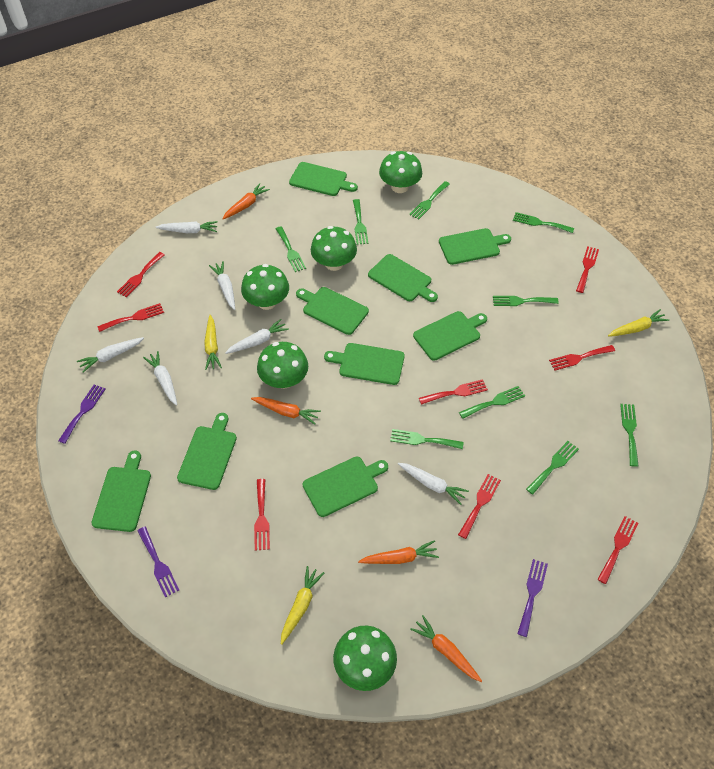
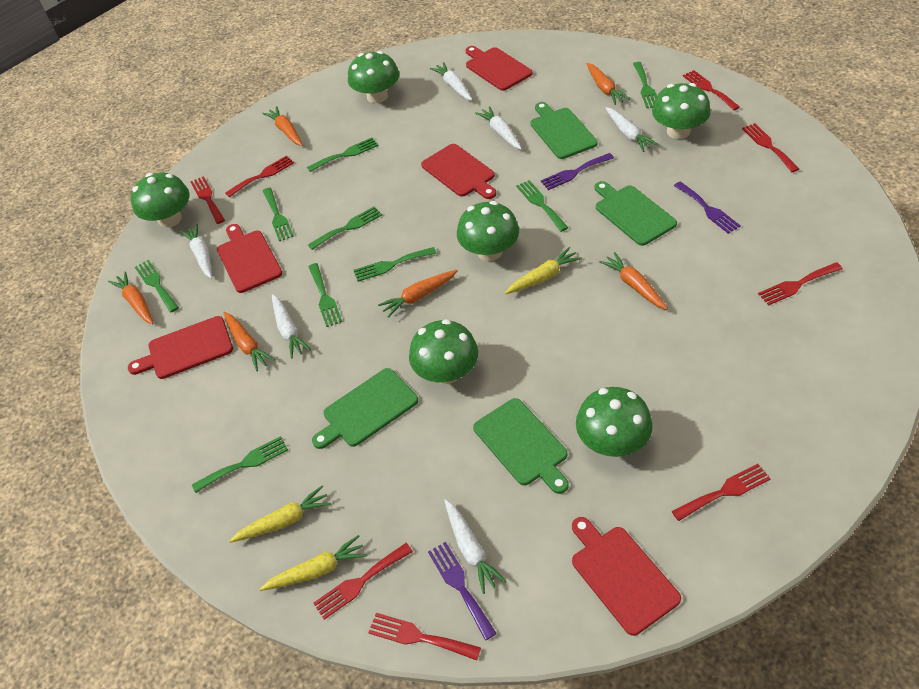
green cutting board: [92,451,151,532] [177,413,237,490] [289,162,358,196] [296,287,369,335] [302,456,388,517] [324,343,405,385] [368,254,438,302] [413,311,487,361] [439,228,511,265] = 9 -> [312,368,418,449] [473,398,569,494] [530,102,598,159] [595,181,677,246] = 4
green mushroom: [241,264,289,310] [257,342,308,389] [311,226,357,271] [333,626,397,691] [379,151,422,193] = 5 -> [131,173,190,228] [348,51,399,103] [409,319,478,384] [457,201,519,261] [576,387,653,457] [652,83,711,139] = 6
orange carrot: [222,183,270,219] [251,397,321,424] [358,540,439,564] [410,615,482,682] = 4 -> [108,271,154,325] [223,312,275,371] [262,106,303,146] [378,270,458,318] [586,63,630,105] [599,252,668,310] = 6
red cutting board: none = 0 -> [128,316,233,379] [217,224,282,293] [421,144,496,199] [466,46,532,91] [572,517,681,636] = 5

